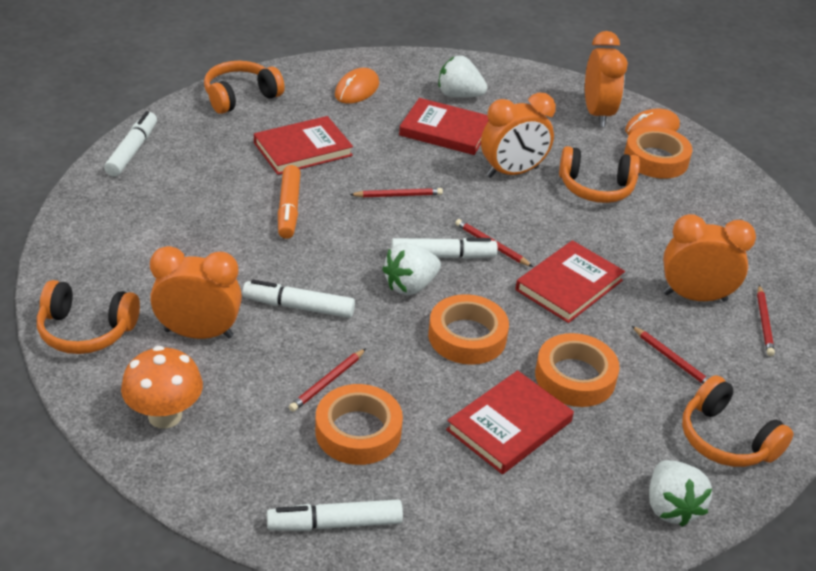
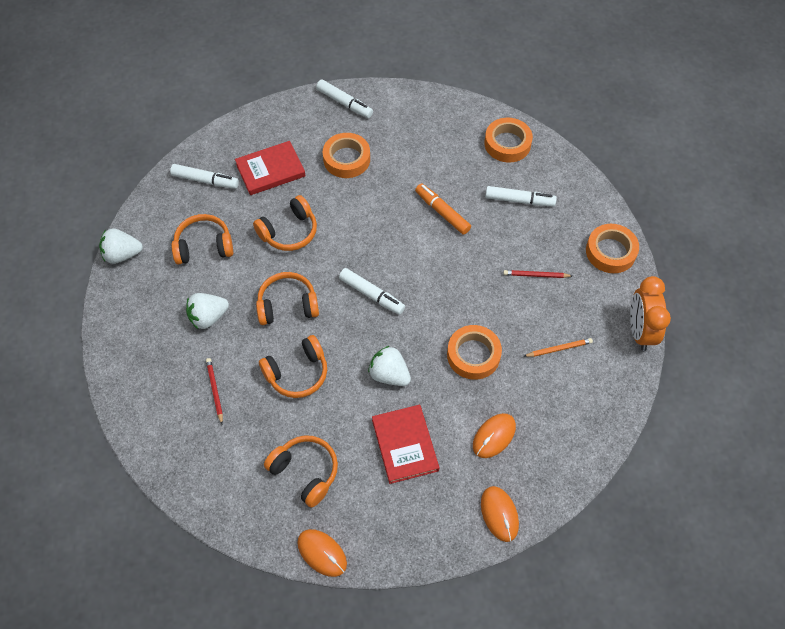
orange clock: [150,246,242,339] [481,93,556,178] [585,31,628,127] [663,214,756,302] = 4 -> [630,276,671,351] = 1
orange headphones: [37,280,140,354] [204,61,285,114] [559,146,640,203] [682,375,794,467] = 4 -> [171,214,233,265] [253,195,317,251] [256,272,319,325] [259,335,327,398] [264,435,338,508] = 5
orange mouse: [335,68,379,104] [625,108,680,135] = 2 -> [297,529,347,577] [473,413,516,458] [481,486,519,542] = 3
orange mushroom: [121,346,203,428] = 1 -> none = 0
orange pencil: none = 0 -> [523,338,593,357] = 1
red book: [254,116,353,175] [399,98,489,155] [446,370,574,474] [515,240,625,323] = 4 -> [235,141,306,195] [372,405,439,484] = 2
red pencil: [289,348,366,412] [349,188,443,197] [455,219,533,267] [632,326,709,384] [757,285,775,356] = 5 -> [206,358,223,424] [503,270,572,278] = 2

